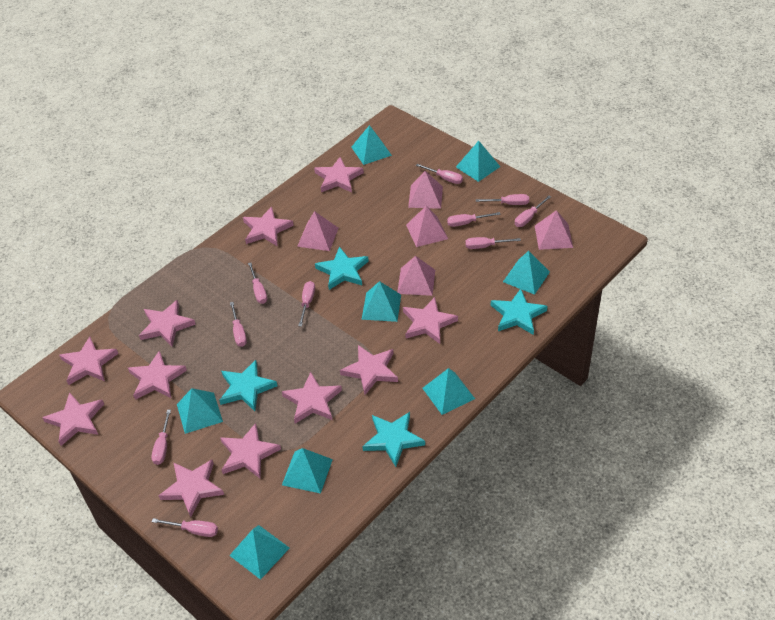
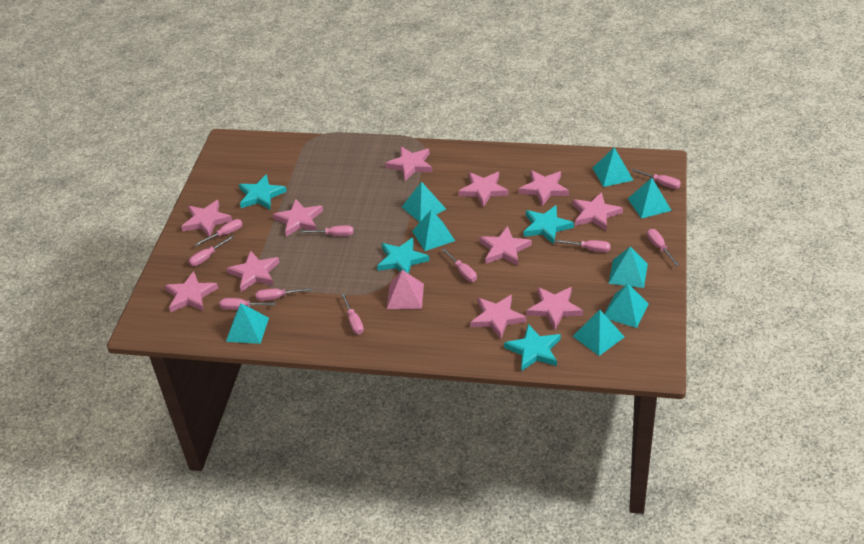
pink pyramid: [297,211,338,251] [398,256,435,296] [406,206,448,247] [408,171,443,209] [535,210,573,250] = 5 -> [387,270,424,309] = 1

